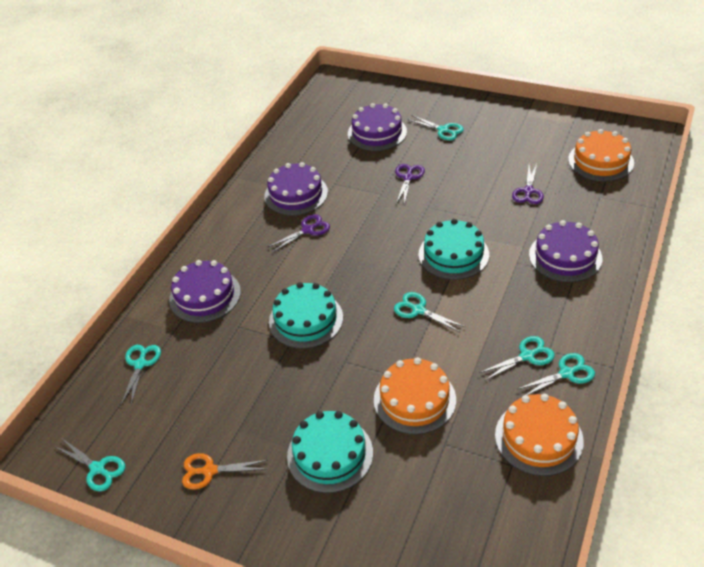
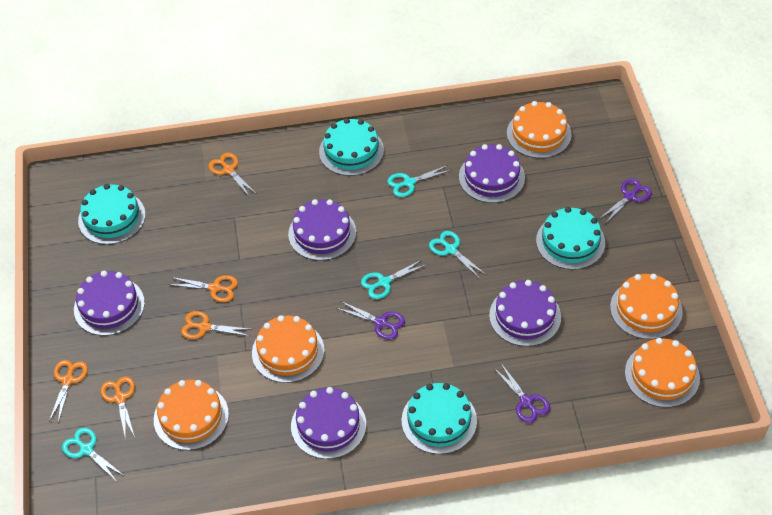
orange cake: [374,357,456,435] [495,394,584,476] [568,129,634,182] = 3 -> [154,380,229,450] [252,315,324,383] [507,101,572,158] [610,274,683,339] [625,338,700,408] = 5
orange scissors: [182,453,268,489] = 1 -> [49,360,88,423] [101,376,135,440] [168,275,238,302] [181,311,252,339] [208,153,257,197] = 5
purple cake: [169,260,241,323] [264,162,328,216] [348,103,407,151] [529,220,602,282] = 4 -> [74,271,145,336] [288,199,356,261] [291,387,366,459] [459,144,525,203] [489,280,561,346] = 5
turquoise cake: [269,282,343,349] [287,411,373,493] [419,219,489,280] = 3 -> [78,184,146,244] [319,118,384,176] [401,383,477,454] [536,207,605,270] = 4
turquoise scissors: [54,439,125,491] [121,345,161,405] [394,292,465,333] [409,115,464,140] [479,336,555,380] [518,353,595,395] = 6 -> [62,428,124,481] [361,259,427,299] [387,165,452,197] [429,231,486,279] = 4

